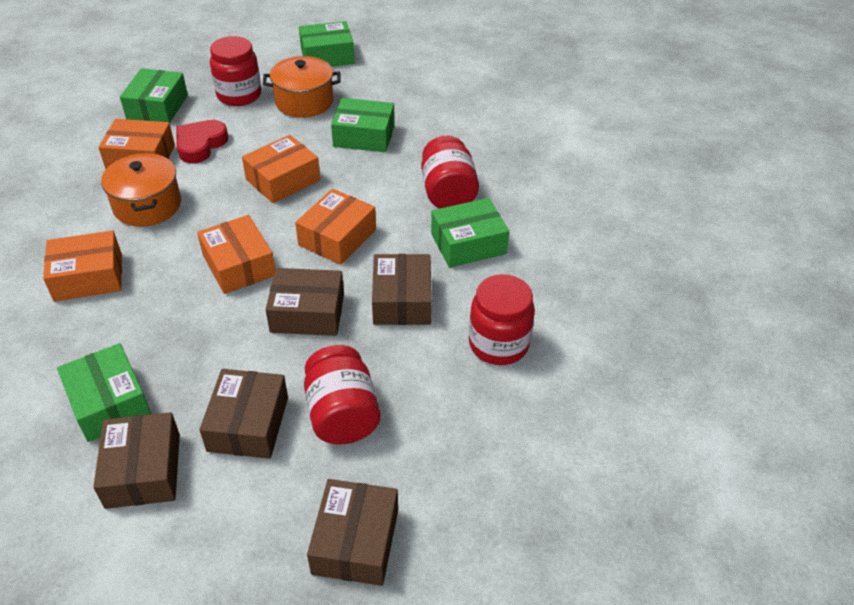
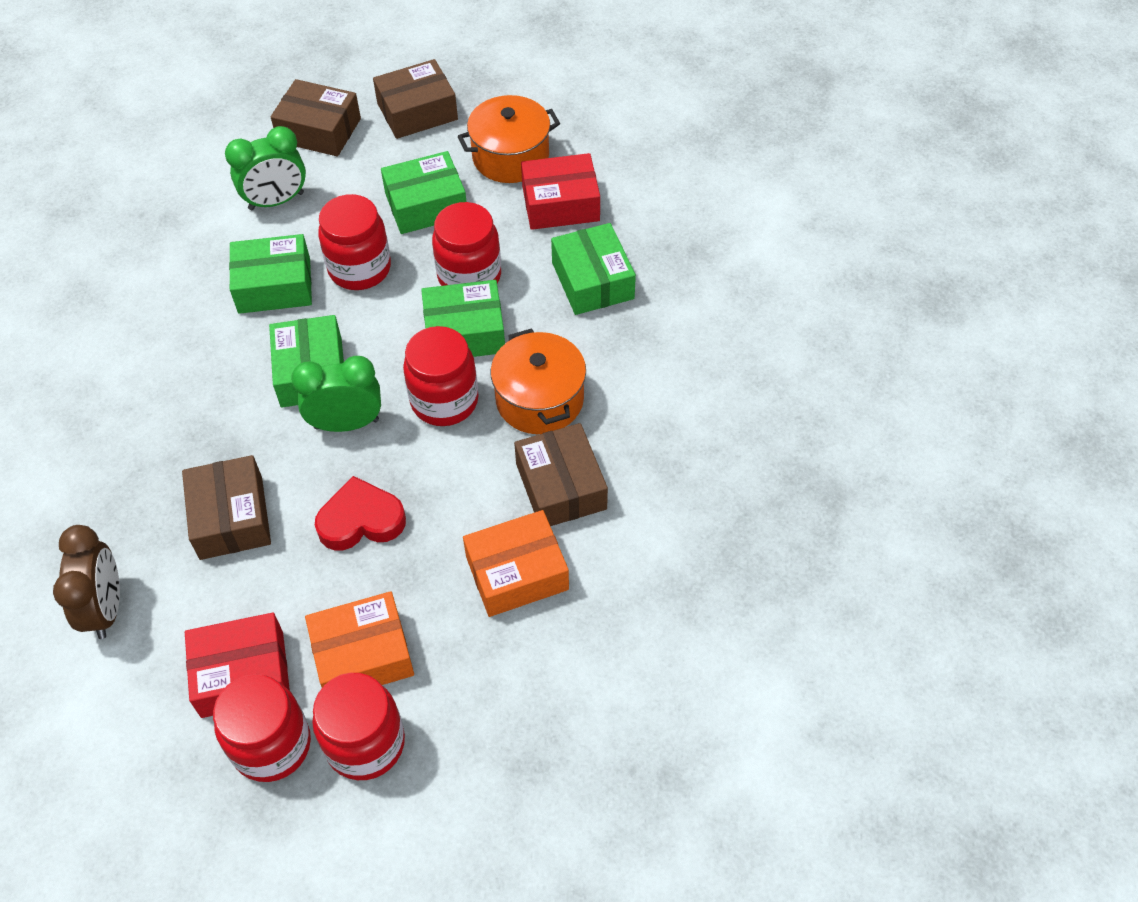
brown box: [93,412,180,509] [200,369,288,459] [265,268,344,336] [307,479,398,586] [372,254,432,325] = 5 -> [182,455,271,560] [271,79,361,156] [373,59,458,139] [514,423,608,526] = 4
brown clock: none = 0 -> [53,525,120,639] = 1
green clock: none = 0 -> [225,126,306,210] [291,356,381,432] = 2
orange box: [43,231,122,302] [98,119,175,169] [197,215,275,294] [242,135,320,203] [295,189,376,265] = 5 -> [305,591,414,687] [463,510,569,617] = 2
red box: none = 0 -> [185,612,290,718] [521,153,600,230] = 2
red jar: [210,36,261,106] [304,345,380,445] [421,136,479,209] [469,274,535,365] = 4 -> [213,674,311,782] [312,673,405,780] [318,194,391,290] [403,326,478,426] [432,202,501,286] = 5

